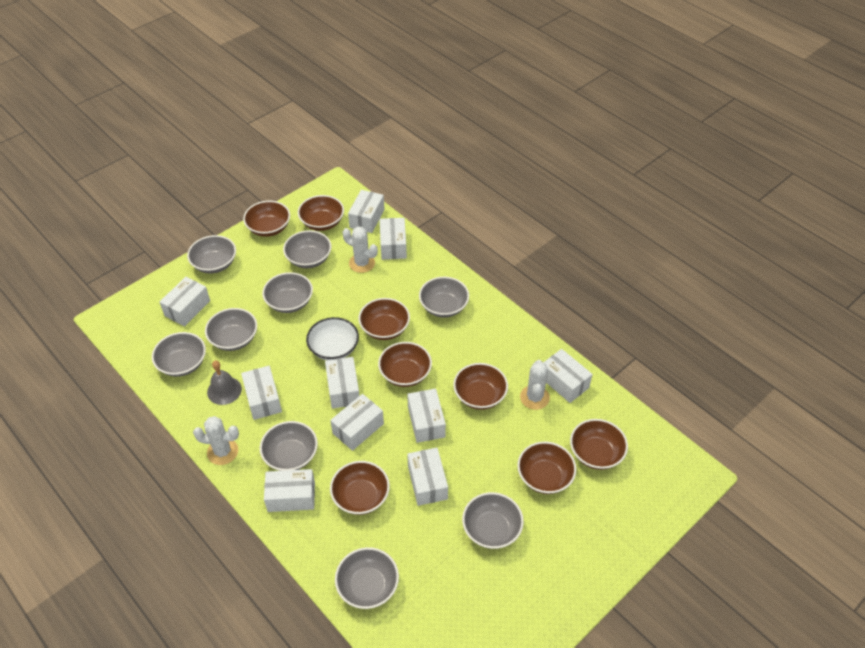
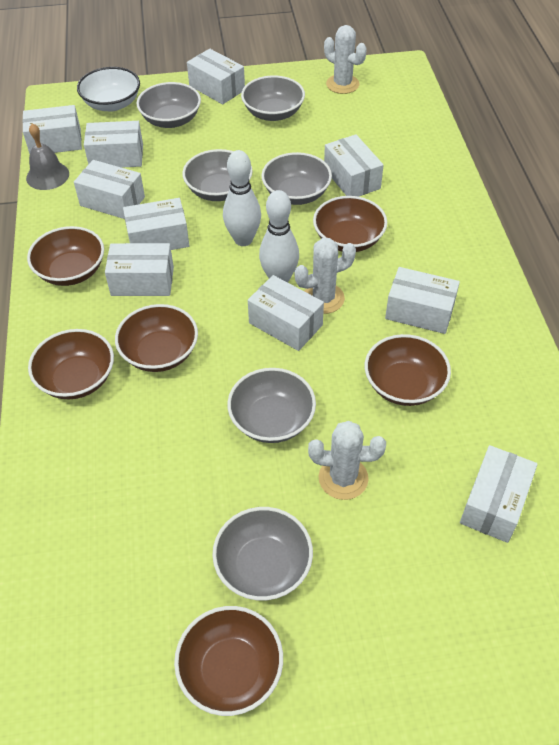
brown bowl: [243,200,290,237] [298,195,344,231] [330,461,390,515] [358,298,410,340] [378,342,432,387] [453,363,508,410] [517,442,576,494] [570,419,628,470] = 8 -> [27,226,104,286] [28,329,114,399] [115,304,198,372] [174,606,283,716] [313,196,387,252] [365,334,451,406] = 6
grey bowl: [152,332,206,377] [187,235,236,274] [205,308,257,351] [260,421,318,471] [262,272,313,313] [283,230,331,268] [335,547,399,609] [419,277,469,318] [462,492,524,549] = 9 -> [136,82,201,128] [182,149,253,201] [212,507,313,601] [227,368,316,443] [241,76,305,121] [261,152,332,205] = 6
white bowling pin: none = 0 -> [223,150,261,246] [259,190,299,283] = 2

